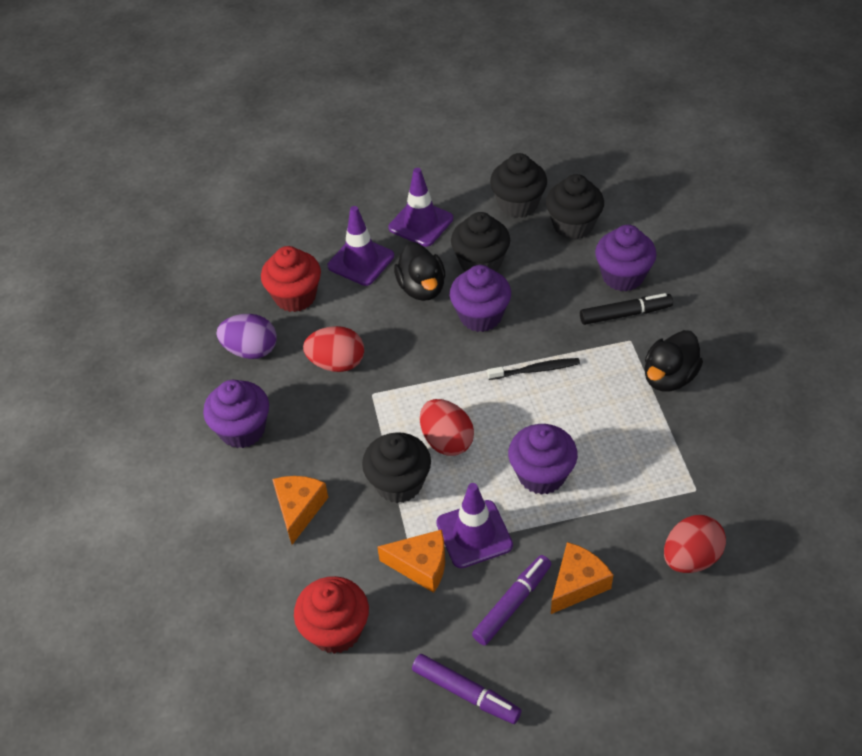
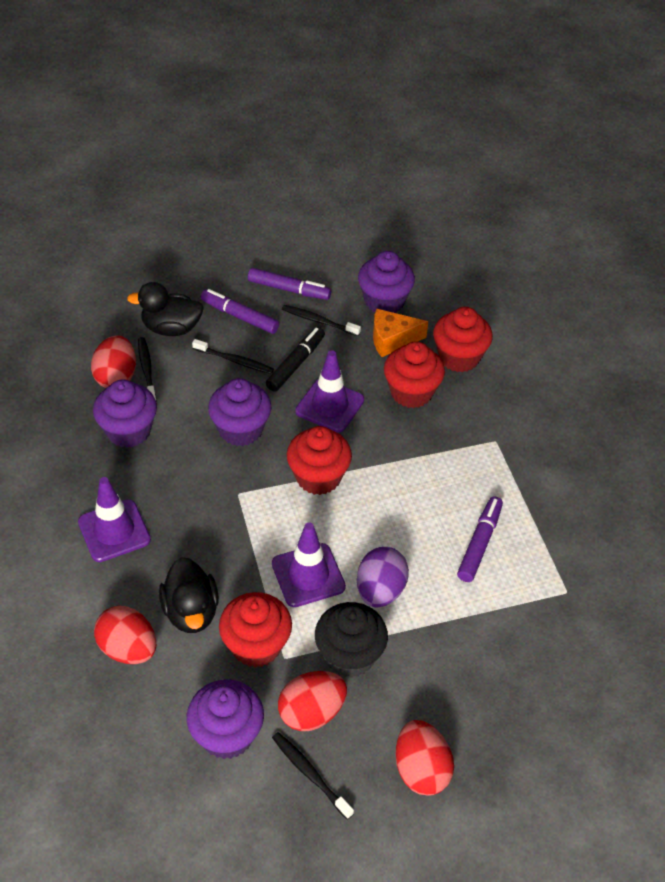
black cupcake: [362,432,431,503] [451,212,510,271] [490,153,547,218] [546,174,604,240] = 4 -> [315,602,388,678] = 1
black toothbrush: [487,358,580,380] = 1 -> [138,337,157,402] [192,339,274,374] [272,732,354,820] [282,305,361,336] = 4
orange cheese: [272,476,329,545] [377,530,445,593] [551,542,613,614] = 3 -> [373,309,428,357] = 1
purple marker: [412,654,522,724] [472,555,551,645] = 2 -> [201,289,279,334] [248,268,331,300] [457,496,503,582] = 3
red cupcake: [261,246,321,312] [294,576,369,654] = 2 -> [219,592,292,668] [287,426,352,495] [384,341,445,408] [433,307,493,372] = 4
red egg: [303,326,364,372] [420,399,474,456] [664,515,726,573] = 3 -> [91,335,136,388] [94,606,156,664] [278,671,347,731] [395,720,454,796] = 4

